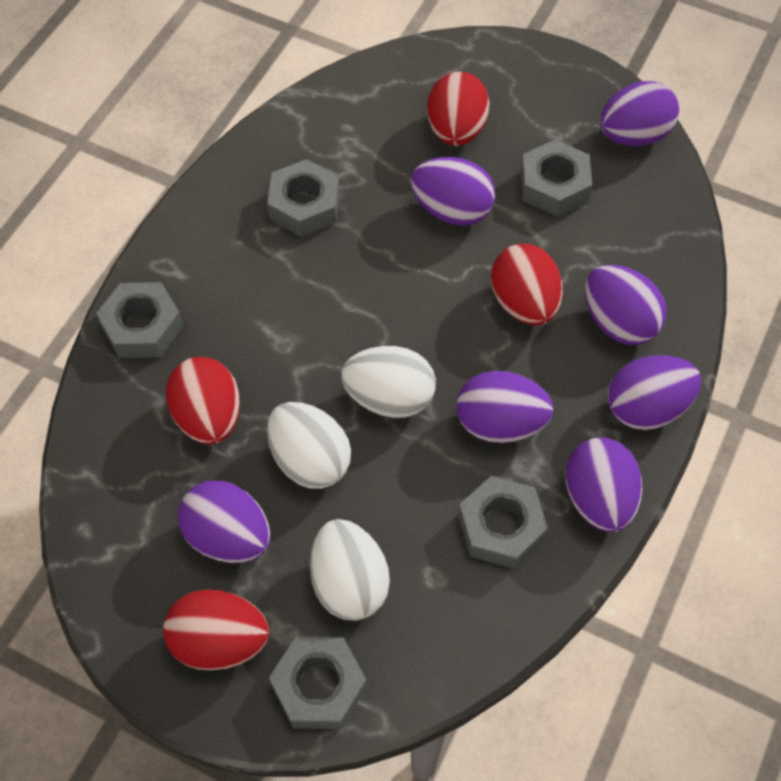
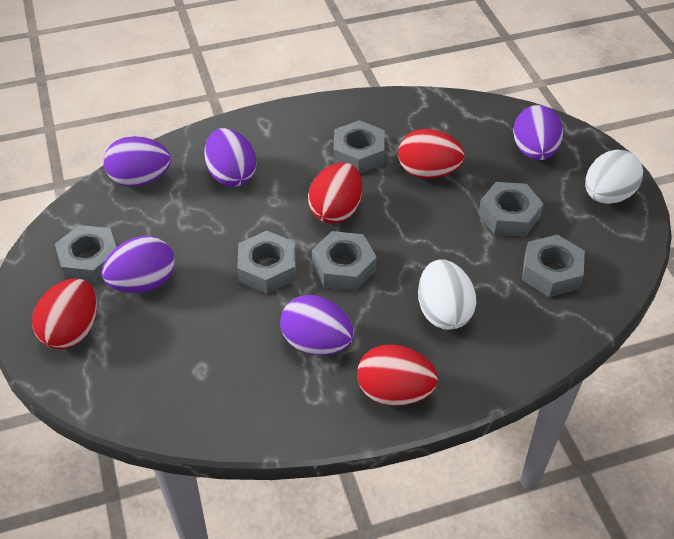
grey nut: [96,282,184,358] [267,159,340,237] [269,637,367,729] [458,476,548,569] [521,140,592,217] = 5 -> [55,225,116,284] [237,231,296,294] [312,231,377,291] [333,120,385,174] [478,182,543,237] [522,234,585,297] = 6
purple egg: [178,481,270,563] [411,157,495,226] [457,371,553,443] [565,437,642,532] [585,265,667,345] [600,81,679,146] [608,355,701,430] = 7 -> [102,236,175,293] [103,136,171,187] [204,128,257,186] [280,295,354,355] [513,105,563,160] = 5
white egg: [267,402,351,489] [310,519,390,621] [341,346,436,418] = 3 -> [418,259,476,330] [585,150,643,204] = 2

